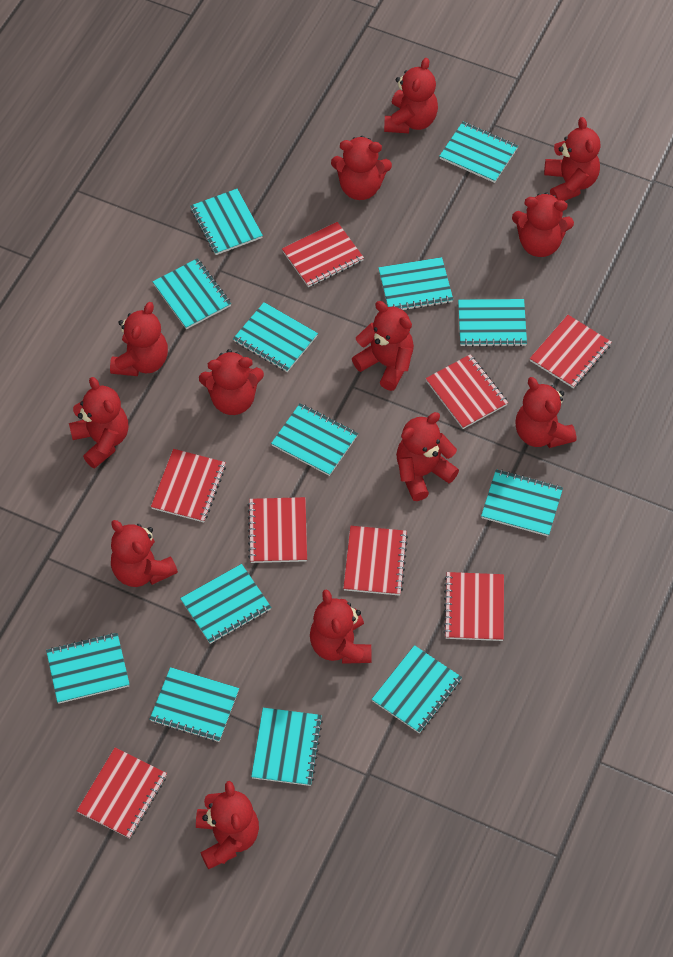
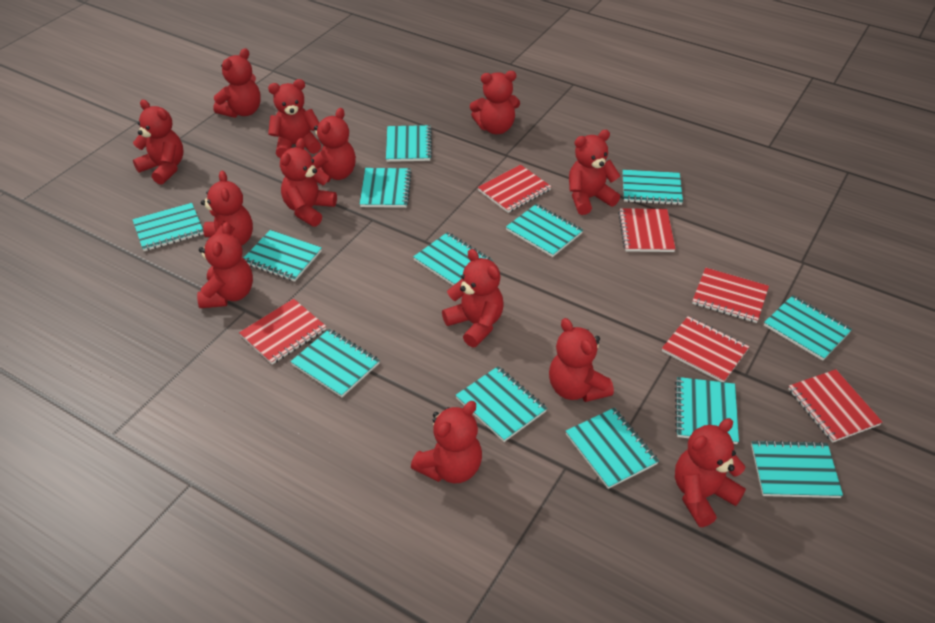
red notebook: [77,748,167,839] [151,449,226,522] [248,497,307,563] [282,222,364,287] [343,526,408,596] [426,354,508,429] [443,572,504,641] [530,315,612,388] = 8 -> [239,299,326,365] [478,165,551,213] [618,208,676,252] [662,316,750,382] [692,268,769,323] [788,369,882,443] = 6

